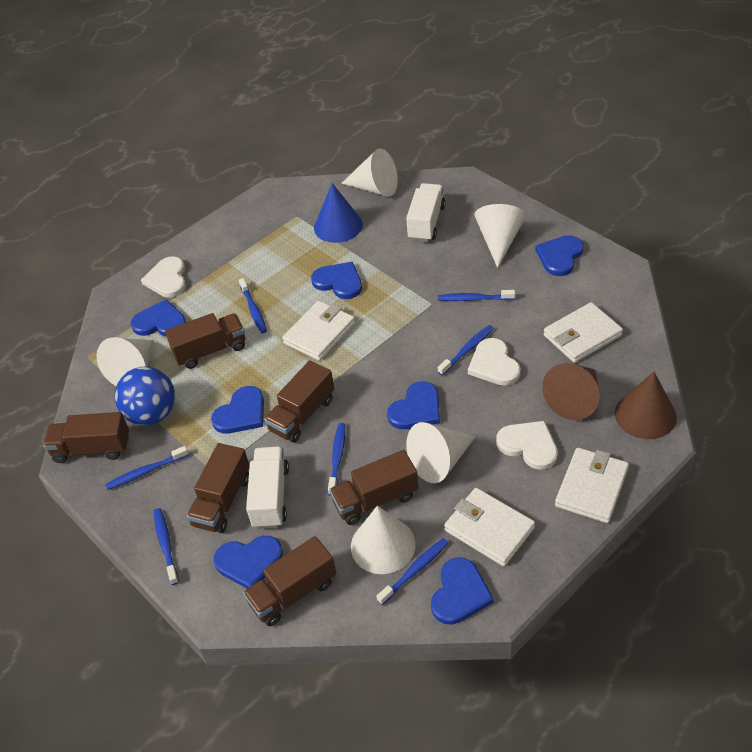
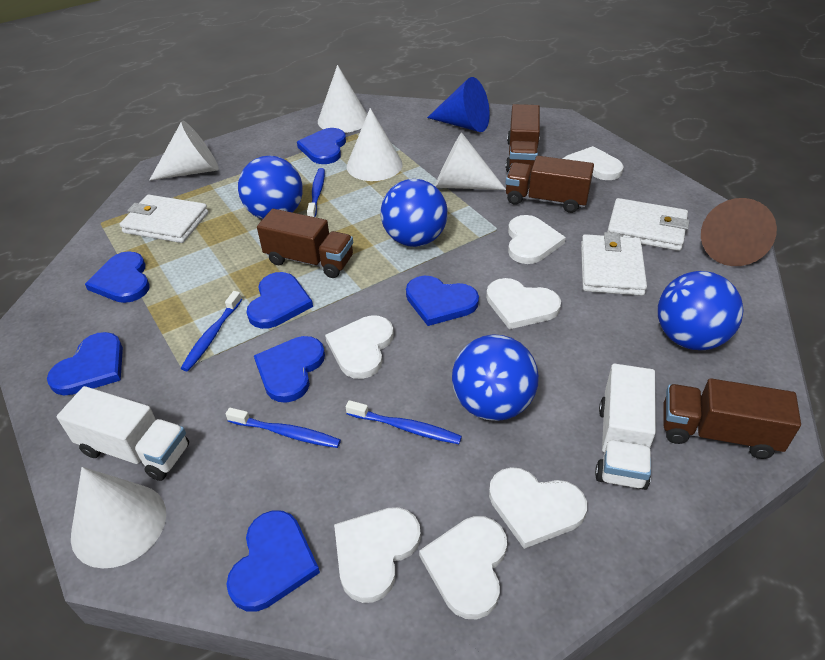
blue ball: [115,367,175,425] = 1 -> [238,156,303,219] [381,179,448,247] [452,335,539,421] [658,271,744,350] = 4
blue toothbrush: [105,446,189,490] [154,508,179,585] [239,278,267,333] [328,423,345,496] [376,538,448,605] [438,290,515,301] [438,325,494,375] = 7 -> [181,291,242,371] [226,408,341,448] [307,168,325,217] [346,400,462,444] = 4
brown cone: [542,363,600,420] [615,372,677,439] = 2 -> [701,198,777,266] = 1
brown truck: [43,412,129,463] [165,313,245,369] [187,443,250,533] [243,536,336,626] [264,360,334,443] [329,450,418,525] = 6 -> [257,209,353,278] [506,104,540,172] [506,156,594,213] [663,378,801,459] = 4
white heart: [141,256,186,298] [468,338,521,386] [496,421,558,470] = 3 -> [325,315,394,379] [334,507,421,603] [419,516,507,619] [486,278,561,329] [489,467,587,549] [508,215,566,264] [563,146,624,180] = 7
white wallet: [282,301,355,361] [444,488,535,566] [544,302,623,363] [555,448,629,523] = 4 -> [120,195,208,243] [581,232,647,296] [607,198,689,251] = 3

